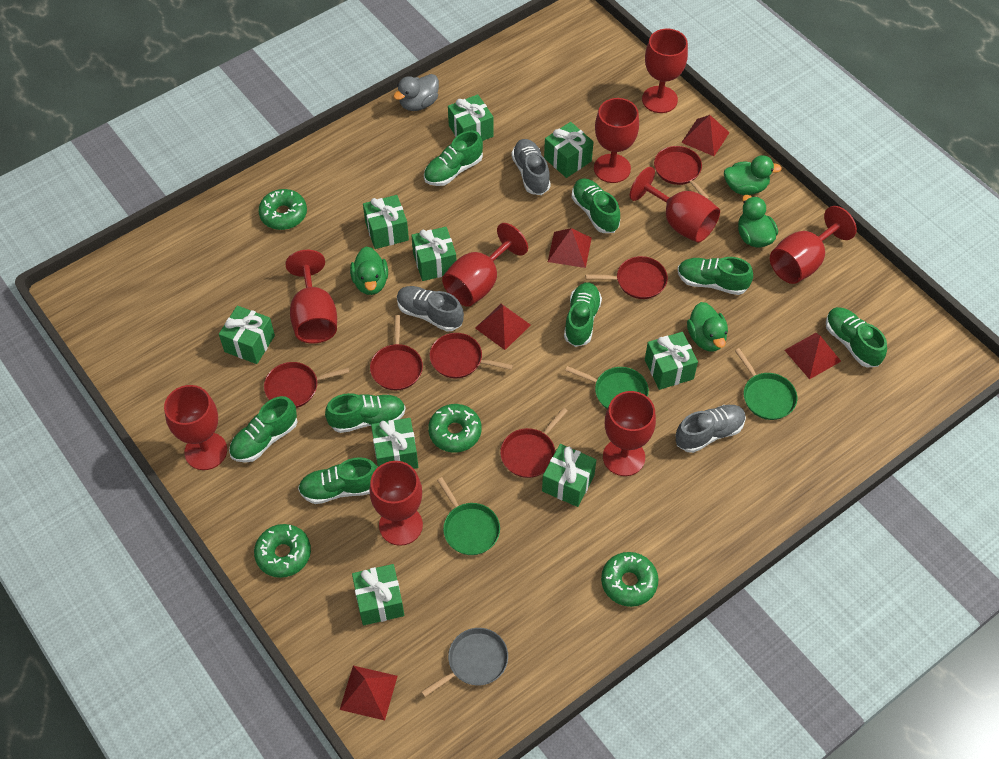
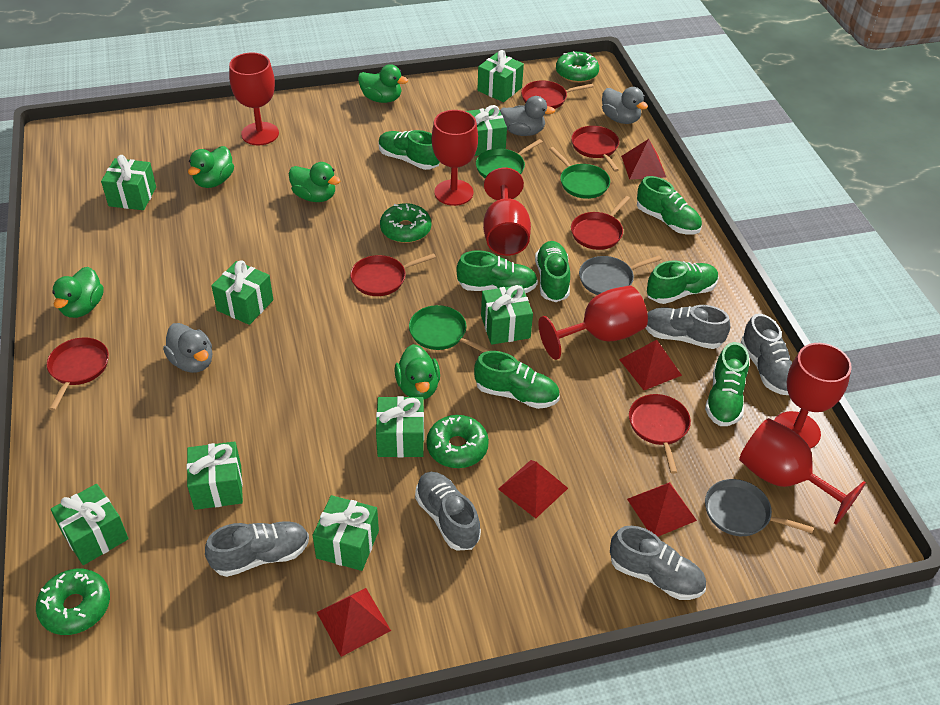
green duck: [350,247,388,295] [687,302,728,351] [724,155,782,195] [738,195,778,247] = 4 -> [52,267,104,318] [188,146,234,188] [289,162,341,202] [358,64,408,103] [394,344,440,399] = 5
green shoe: [229,396,298,463] [298,457,378,504] [325,393,406,433] [424,131,483,186] [564,282,602,347] [572,178,620,233] [678,257,753,295] [826,307,887,368] = 8 -> [379,130,440,170] [456,250,538,293] [474,351,560,409] [535,241,570,302] [637,176,702,234] [647,260,719,304] [705,342,749,426] = 7
grey duck: [393,74,439,111] = 1 -> [163,323,212,373] [500,96,555,136] [602,87,648,124] = 3
grey pan: [421,628,508,697] = 1 -> [579,255,662,295] [705,479,814,536] = 2
grey shoe: [397,286,464,332] [511,139,551,195] [675,405,746,453] = 3 -> [205,521,309,577] [415,472,481,551] [610,526,706,600] [646,305,730,349] [741,314,792,395] = 5
red goblet: [164,385,227,470] [285,250,337,344] [370,461,423,546] [442,223,528,307] [594,98,639,183] [603,391,656,476] [630,167,720,243] [642,28,688,113] [770,206,857,284] = 9 -> [229,53,279,145] [432,110,478,206] [483,168,531,256] [538,286,648,360] [739,418,866,525] [774,343,852,449] = 6

